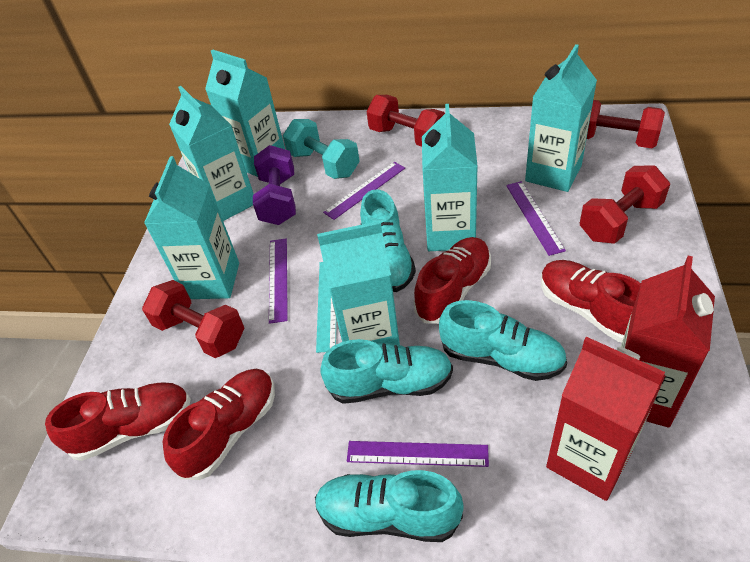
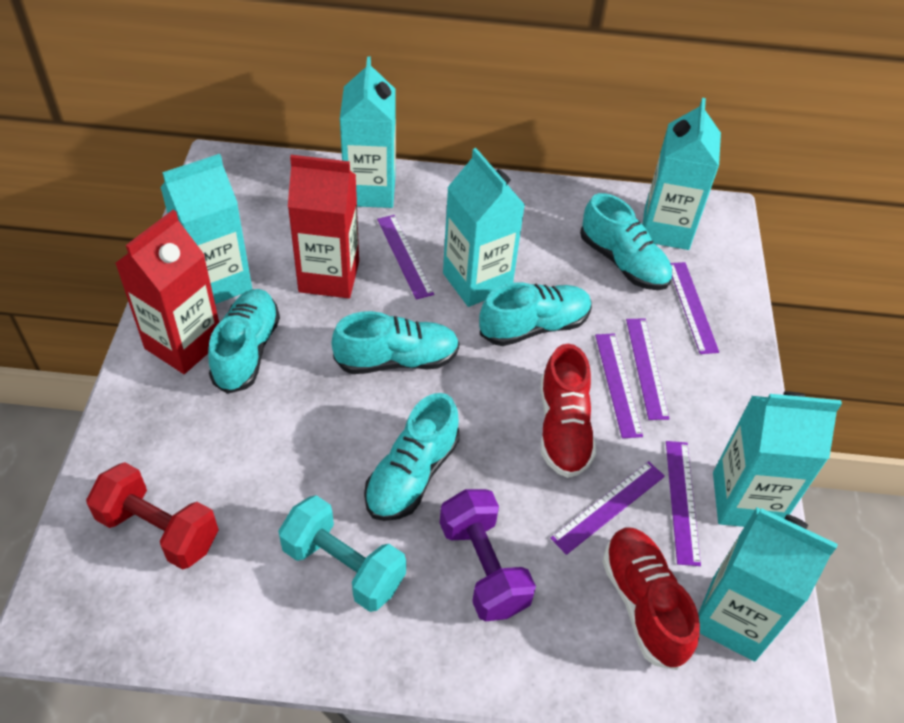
purple ruler: [269,238,288,324] [323,162,405,220] [347,441,489,467] [506,181,566,256] = 4 -> [377,215,434,300] [550,461,665,555] [595,333,643,438] [626,319,670,420] [666,441,701,566] [670,262,719,354] = 6
red dumbbell: [142,280,245,358] [366,95,445,147] [580,165,670,244] [587,100,665,148] = 4 -> [86,462,219,570] = 1
red shoe: [45,383,191,461] [162,369,275,480] [414,237,491,324] [541,260,641,342] = 4 -> [540,344,596,478] [602,528,700,670] = 2
turquoise ruler: [316,262,336,353] = 1 -> none = 0
turquoise shoe: [315,470,464,542] [320,339,453,404] [360,189,416,292] [439,300,567,381] = 4 -> [208,289,280,394] [332,311,460,374] [364,393,460,521] [479,282,592,346] [580,193,672,290] = 5

